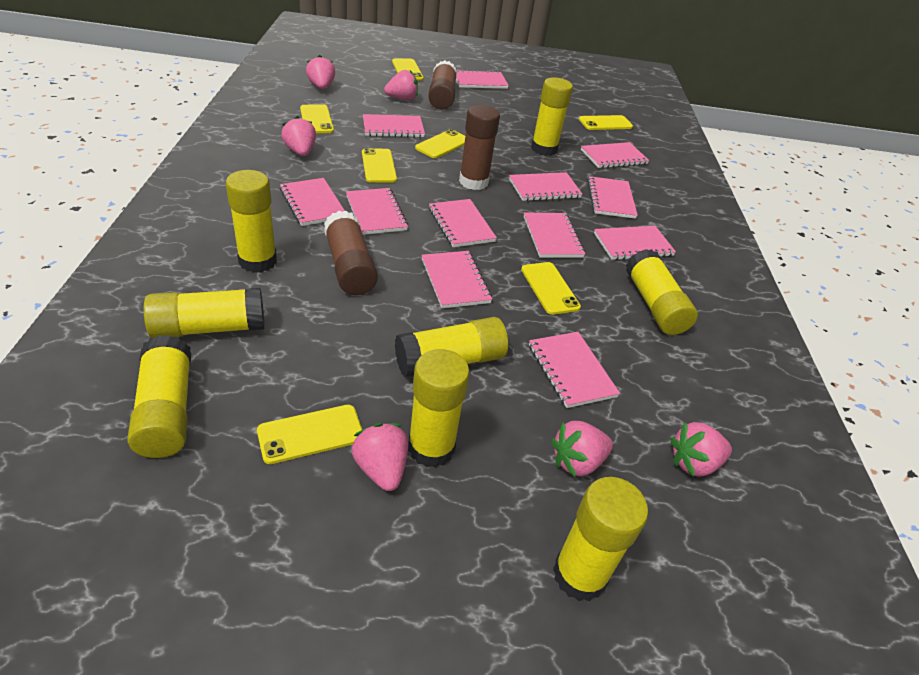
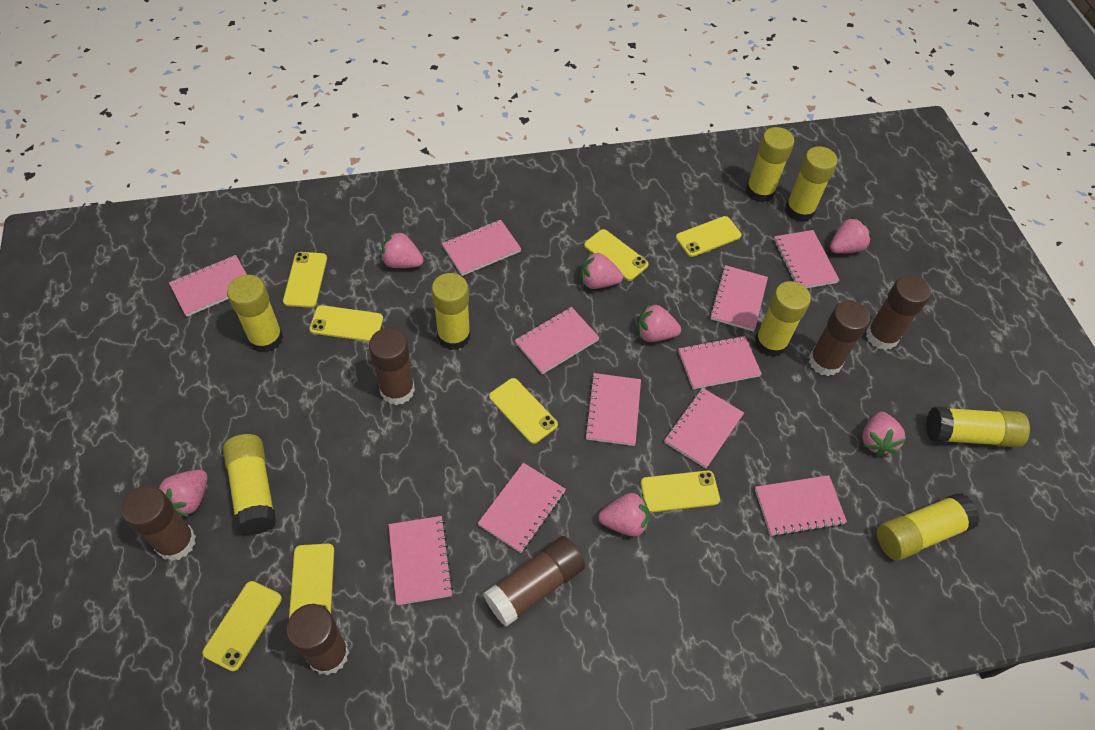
brown glue stick: [324,211,378,295] [428,60,457,109] [459,105,500,190] = 3 -> [121,486,196,561] [286,604,349,675] [369,328,415,405] [483,536,585,626] [809,301,870,376] [866,275,931,350] = 6
pink notebook: [280,178,345,226] [346,188,408,235] [363,114,425,137] [422,251,492,308] [429,199,497,247] [456,69,509,89] [509,172,582,201] [524,213,585,258] [529,332,620,408] [581,142,649,168] [587,176,638,219] [594,226,676,260] = 12 -> [169,255,247,317] [389,516,454,605] [442,220,521,276] [477,463,566,553] [515,307,600,374] [584,373,641,446] [664,388,744,468] [678,336,762,389] [710,265,768,331] [755,475,847,537] [774,230,840,288] = 11
pink strawberry: [281,116,316,156] [306,55,335,89] [351,423,408,491] [384,70,418,100] [551,421,613,477] [670,422,732,477] = 6 -> [156,470,208,517] [381,231,424,268] [581,251,623,289] [598,493,650,537] [637,304,681,342] [830,217,872,254] [862,412,906,456] = 7
yellow phone: [257,405,362,464] [300,104,334,133] [362,148,397,183] [392,58,424,81] [415,129,465,158] [521,262,581,315] [579,115,633,130] = 7 -> [202,581,282,671] [283,252,327,308] [289,544,334,618] [310,305,383,342] [489,378,558,444] [584,229,649,281] [641,470,720,512] [676,216,742,257] = 8

